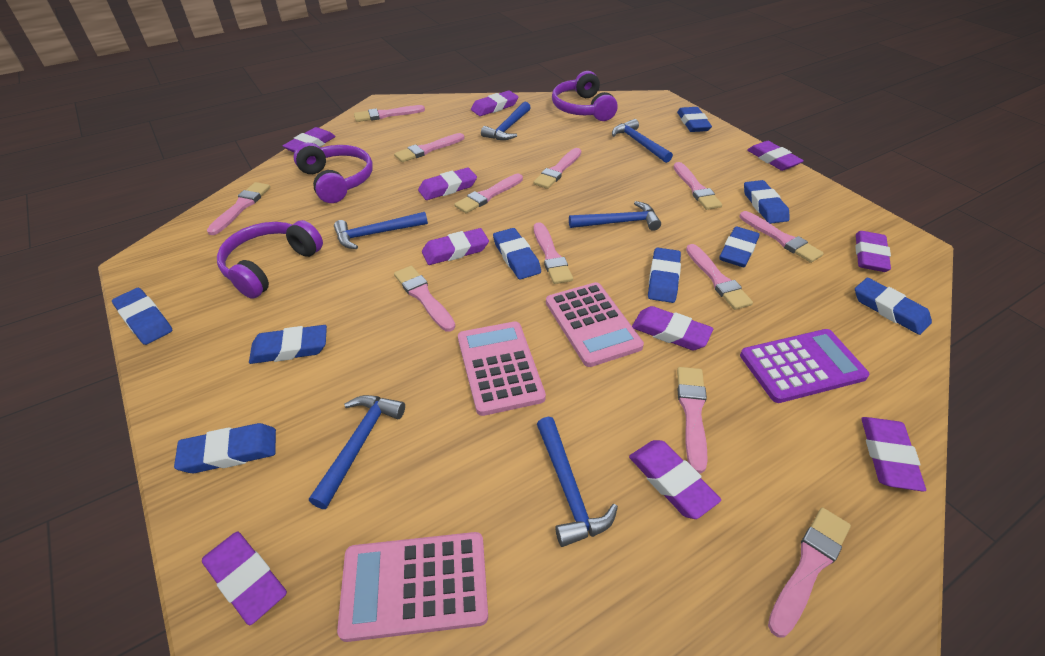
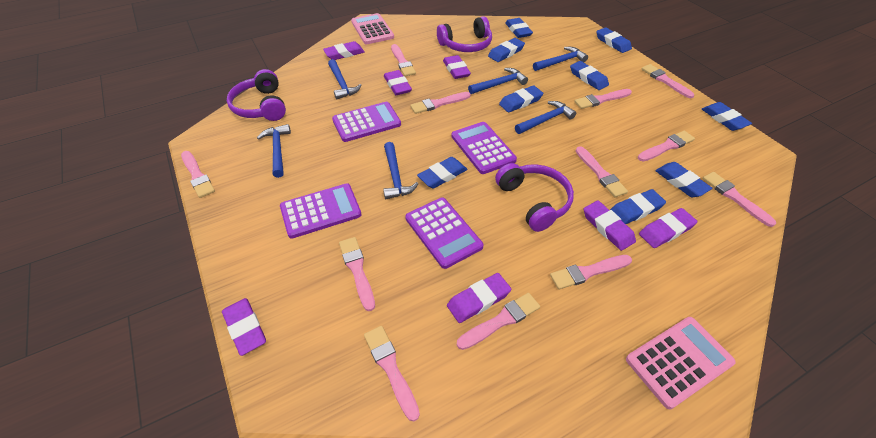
pink calculator: [337,532,488,642] [458,321,546,416] [546,282,644,367] = 3 -> [351,13,394,44] [626,317,736,409] = 2
purple calculator: [740,329,870,403] = 1 -> [280,183,361,238] [332,102,401,142] [405,198,483,269] [451,122,517,174] = 4
purple eraser: [202,532,287,625] [283,127,336,152] [418,167,477,200] [422,228,489,265] [471,90,519,116] [629,440,721,519] [632,306,713,350] [747,141,804,171] [855,231,891,272] [862,417,926,492] = 10 -> [222,298,266,356] [323,41,364,60] [384,70,412,95] [443,55,471,79] [447,273,511,323] [584,200,636,251] [639,208,697,248] = 7

